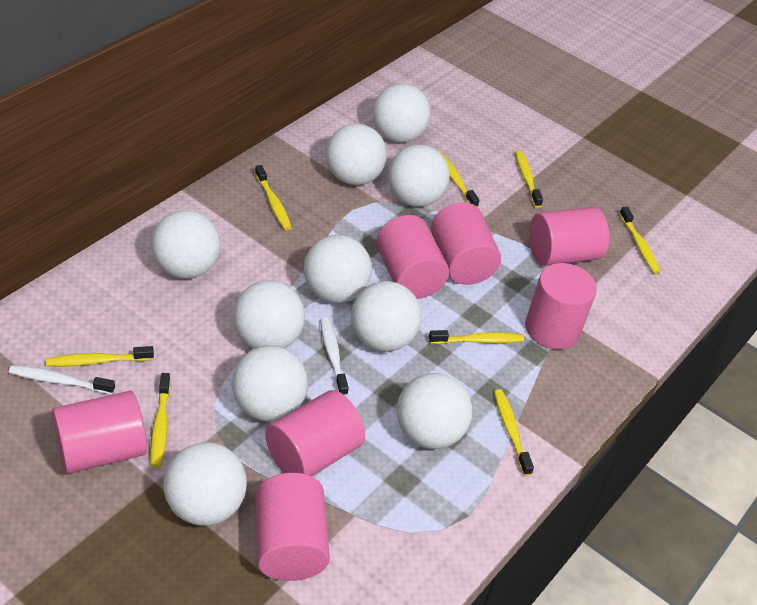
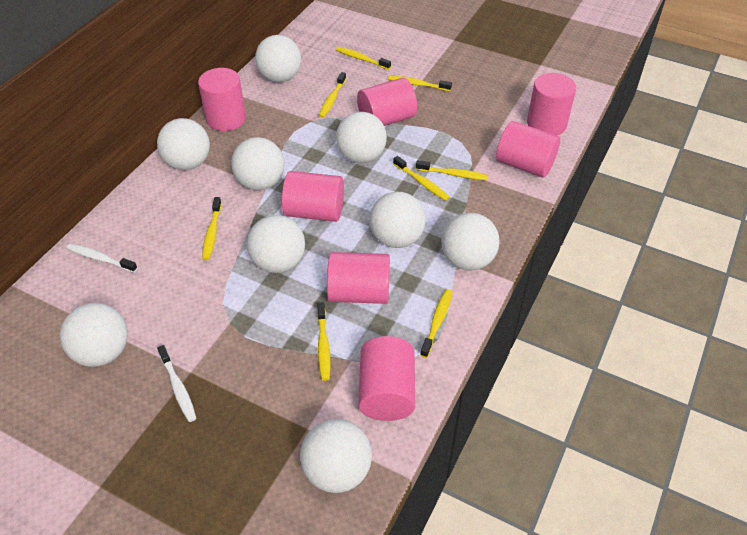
white ball: [151,210,220,279] [164,442,247,526] [232,345,308,421] [233,281,305,349] [304,235,372,303] [326,124,387,185] [351,281,421,352] [373,84,431,143] [388,145,449,207] [397,373,472,449] = 10 -> [60,303,128,367] [157,118,210,170] [231,137,285,190] [247,215,305,273] [255,35,301,82] [300,419,372,493] [336,112,387,163] [370,192,426,248] [441,213,500,271] = 9

